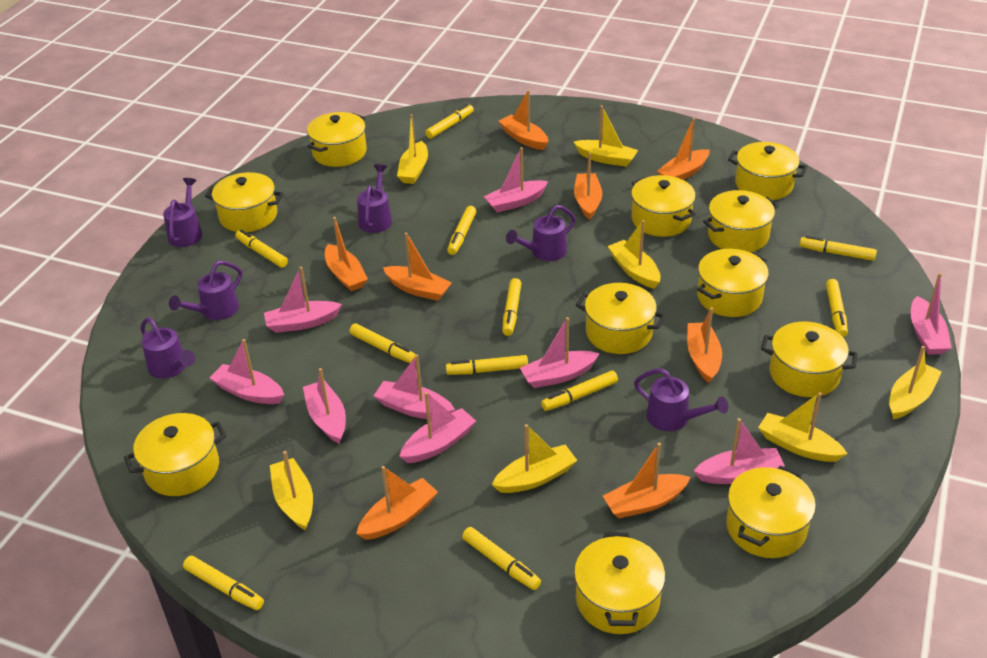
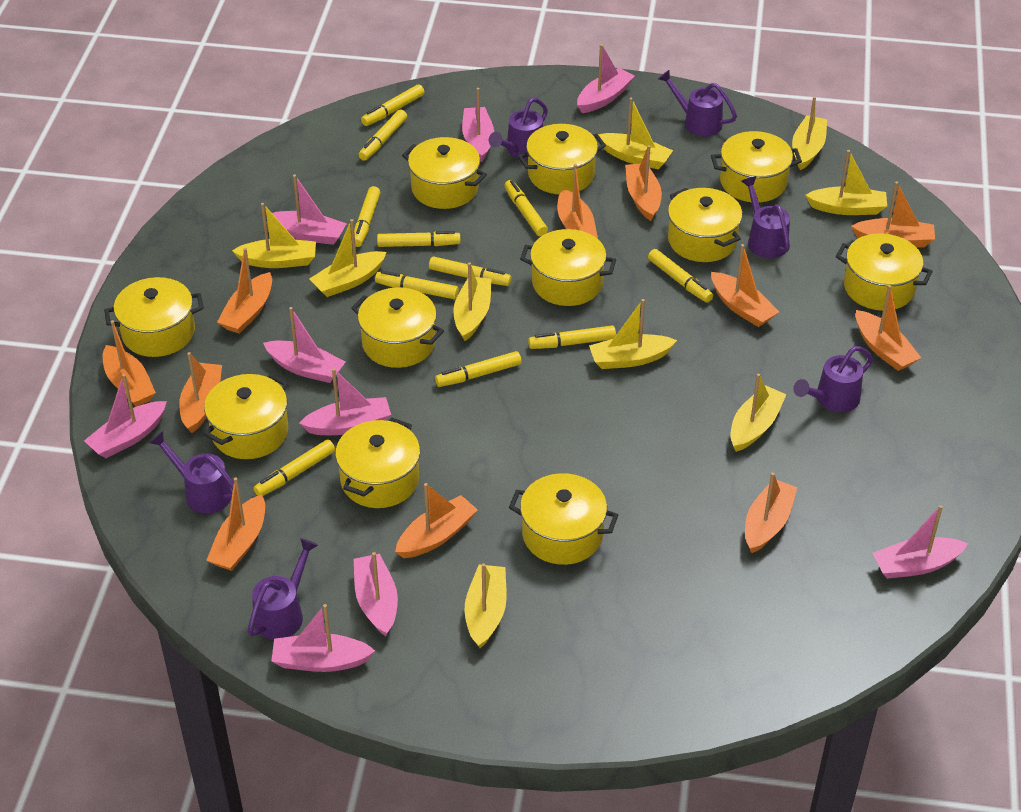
orange boat: [325,217,368,292] [356,466,438,540] [383,233,452,301] [499,90,548,150] [574,153,602,220] [603,443,691,518] [657,118,710,180] [687,307,722,383] = 8 -> [103,320,156,406] [179,352,222,433] [206,477,265,571] [217,248,272,334] [395,483,478,558] [557,164,598,239] [625,145,662,221] [711,244,779,327] [745,472,797,553] [851,182,935,247] [856,285,921,371] = 11
yellow boat: [270,451,313,530] [397,114,428,184] [492,424,577,493] [574,105,638,167] [608,220,661,289] [758,392,847,462] [889,346,942,419] = 7 -> [232,203,316,268] [309,219,386,297] [453,262,491,341] [465,563,507,648] [589,299,677,369] [598,98,673,169] [730,374,787,452] [792,96,827,170] [805,150,887,215] = 9

